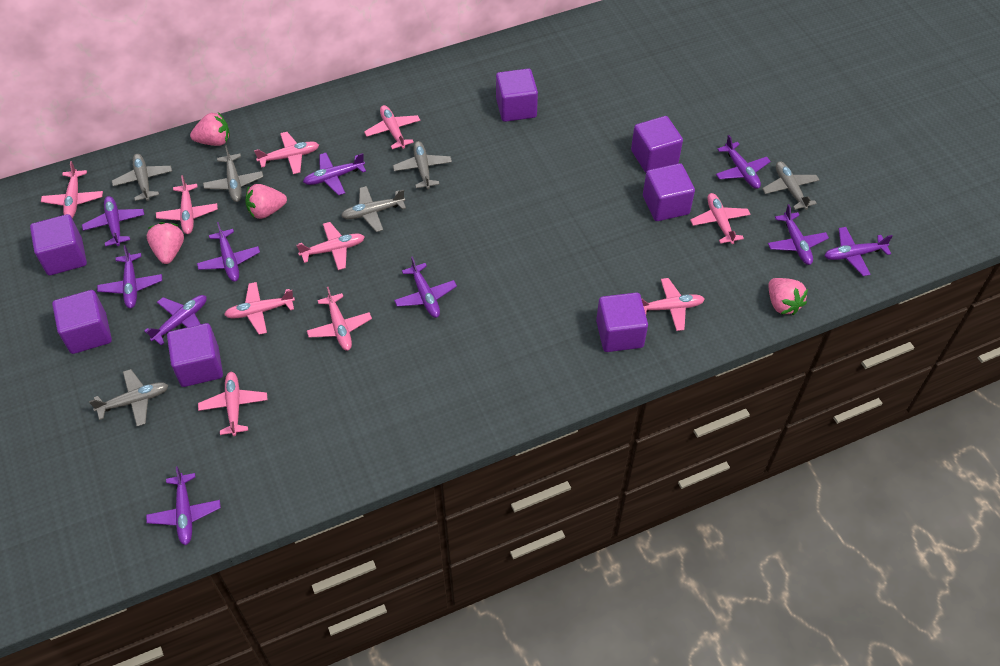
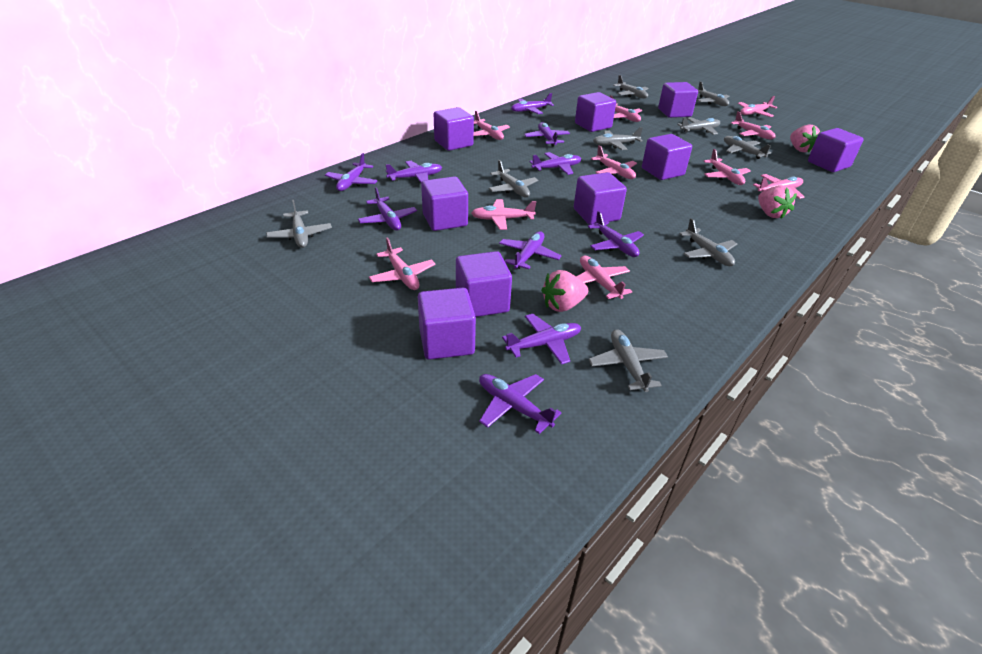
grey plane: [89,369,168,426] [112,154,172,201] [203,145,263,202] [341,186,406,232] [393,141,452,189] [762,161,819,210] = 6 -> [266,200,332,248] [489,160,538,197] [589,329,668,392] [593,127,643,150] [613,75,649,98] [677,117,720,135] [679,218,737,266] [697,82,730,106] [724,136,771,159] = 9
pink strawberry: [147,222,184,264] [190,112,230,146] [245,184,287,219] [768,278,808,315] = 4 -> [541,270,588,312] [758,185,797,219] [790,124,821,153] = 3
purple cube: [30,214,87,275] [52,290,112,354] [167,323,223,387] [496,69,538,122] [596,293,648,352] [631,116,683,173] [643,163,695,221] = 7 -> [418,288,476,360] [421,176,468,231] [434,107,474,151] [456,251,512,317] [574,172,627,225] [575,92,616,132] [642,134,692,180] [658,82,698,118] [808,128,864,172] = 9

